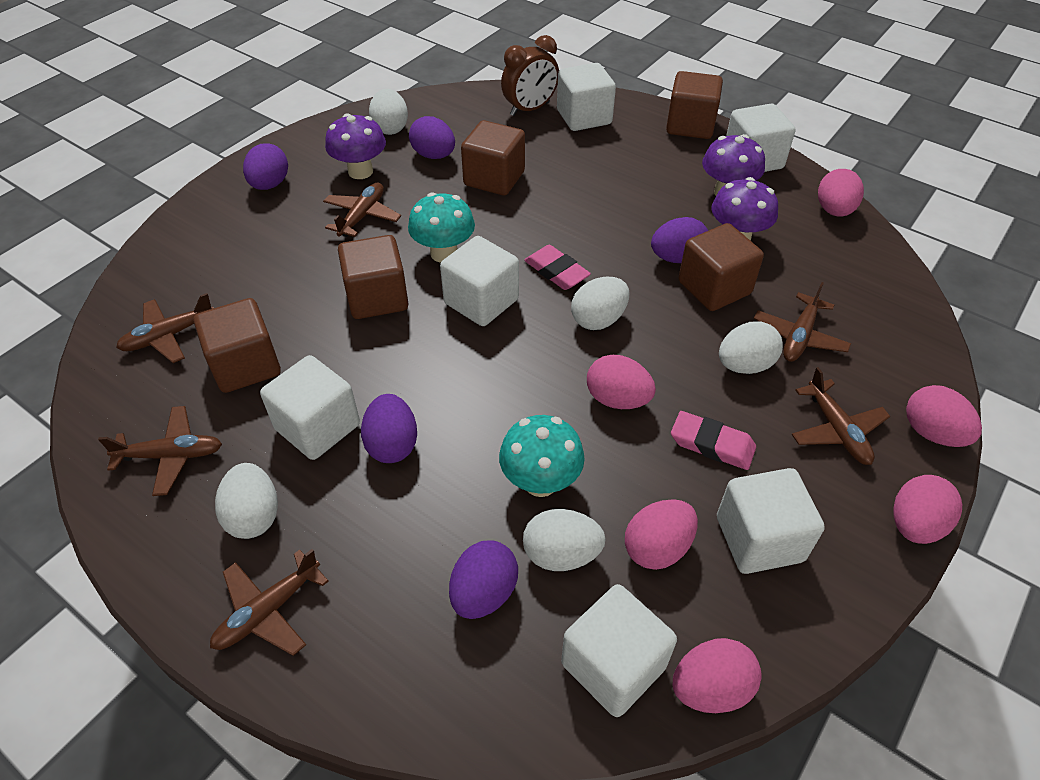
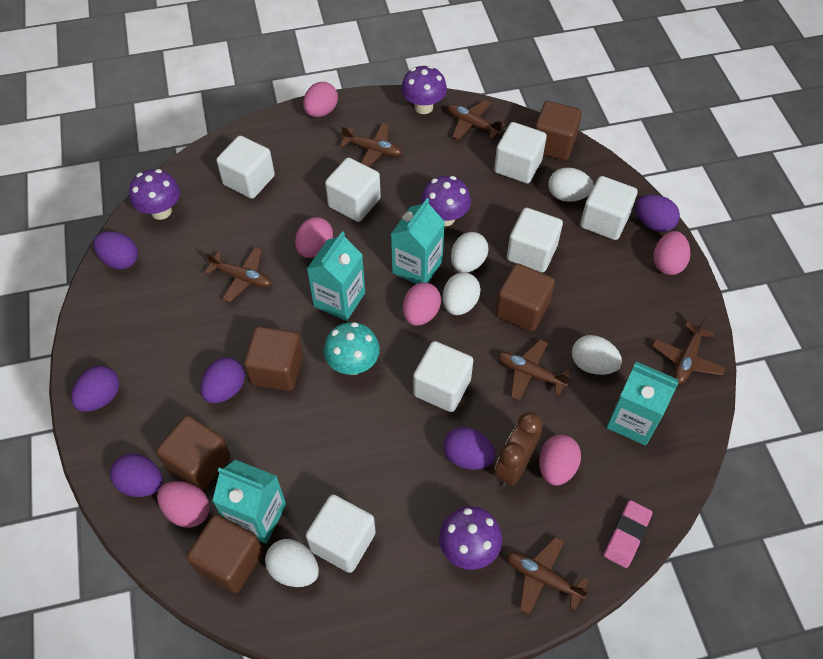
pink eraser: [524,245,591,290] [671,411,756,470] = 2 -> [604,500,653,568] = 1
purple egg: [243,143,288,190] [361,394,417,463] [409,116,455,159] [449,540,518,619] [651,217,708,263] = 5 -> [71,366,119,412] [93,231,138,269] [110,454,163,497] [200,358,245,403] [443,427,496,469] [635,195,680,232] = 6
purple mushroom: [325,113,386,179] [702,134,765,195] [711,177,778,241] = 3 -> [129,169,180,220] [401,65,447,114] [421,176,471,226] [439,506,502,570] = 4
turquoise carton: none = 0 -> [212,460,286,544] [307,231,365,321] [391,198,445,284] [607,361,678,446] = 4
turquoise mushroom: [408,192,475,263] [499,415,585,497] = 2 -> [324,322,380,375] = 1
white cube: [260,355,360,460] [440,236,519,326] [557,63,616,131] [561,584,677,717] [717,468,825,574] [726,104,796,172] = 6 -> [216,136,275,199] [306,494,376,573] [325,158,381,222] [413,341,473,412] [494,122,547,184] [507,208,563,273] [580,176,638,240] = 7

